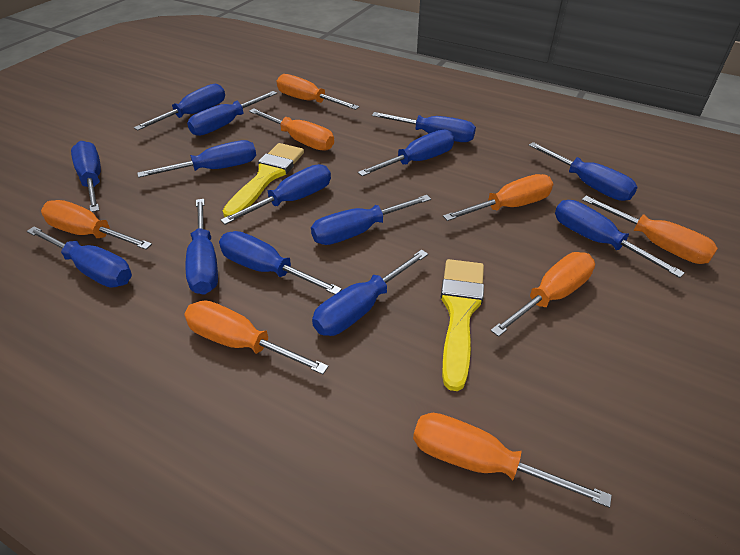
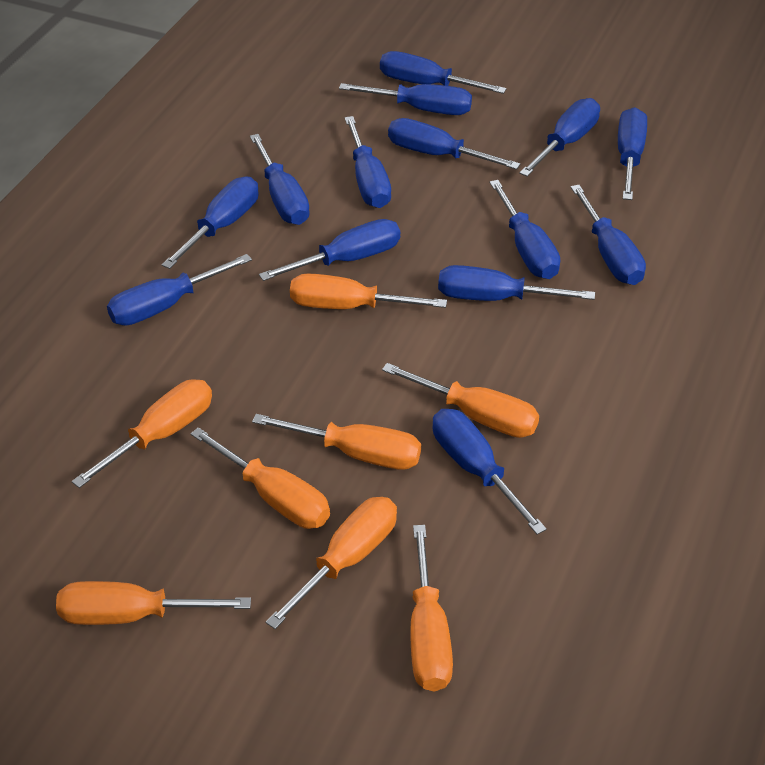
yellow brush: [223,143,304,217] [441,259,484,391] = 2 -> none = 0

